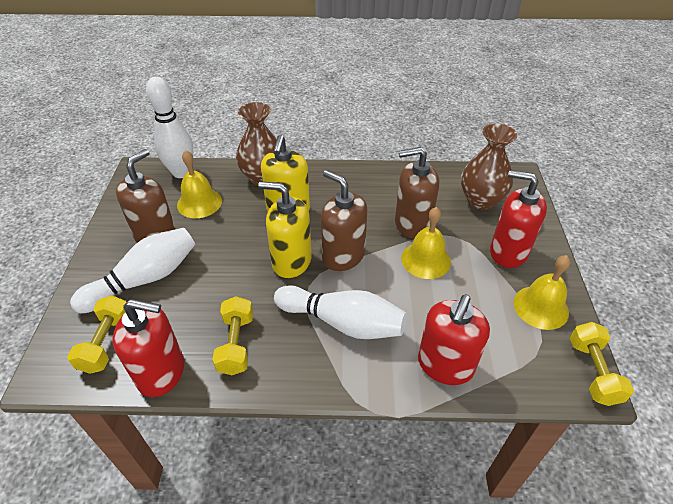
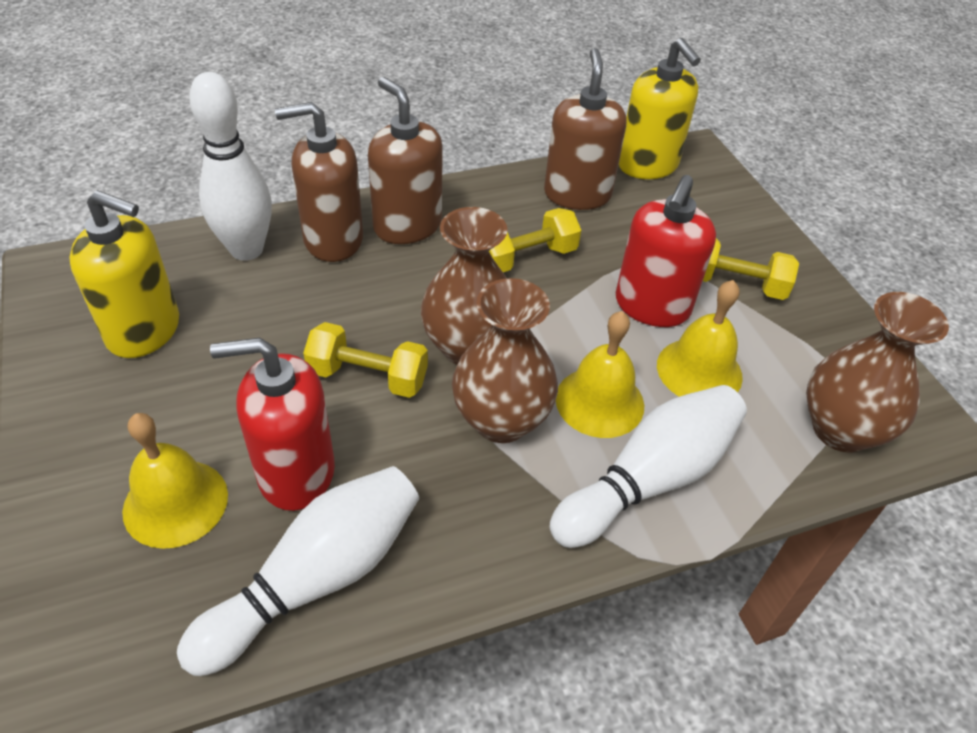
brown vase: [236,102,277,186] [461,123,517,210] = 2 -> [421,207,507,365] [452,278,558,443] [806,292,949,453] = 3
red soap dispenser: [112,299,184,397] [418,295,490,385] [490,170,547,268] = 3 -> [210,338,335,511] [616,175,716,327] = 2

